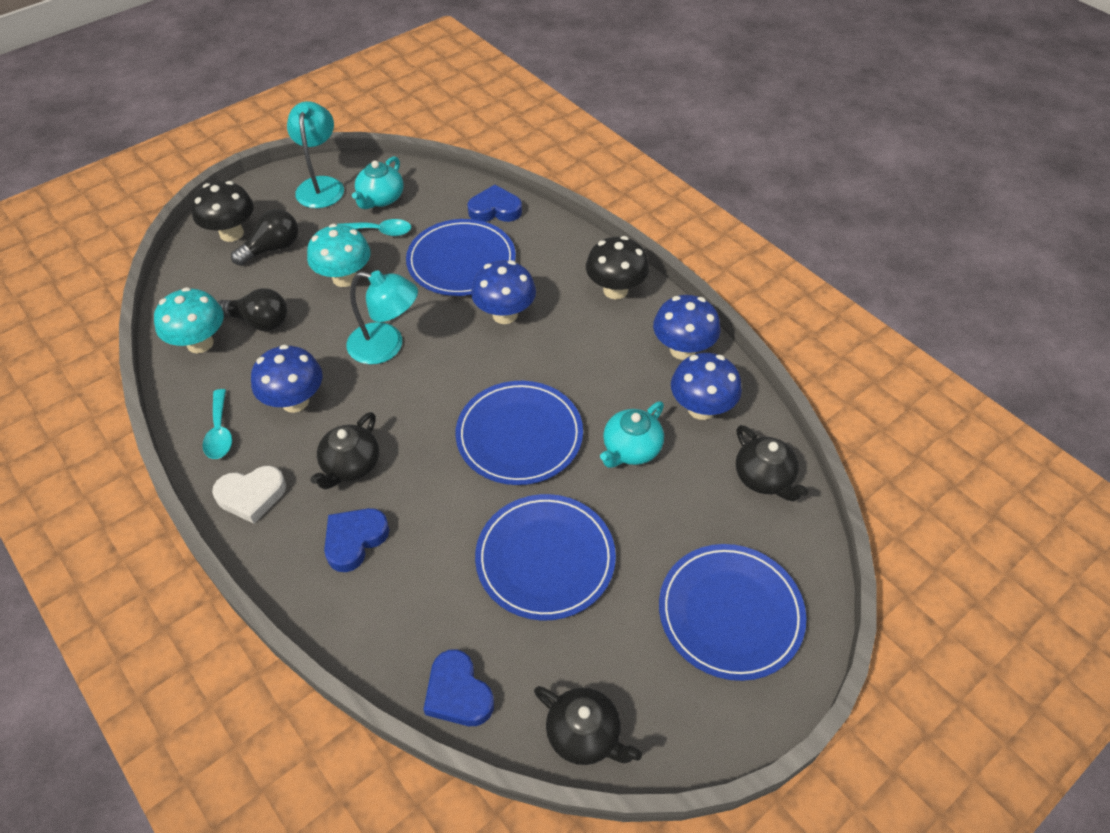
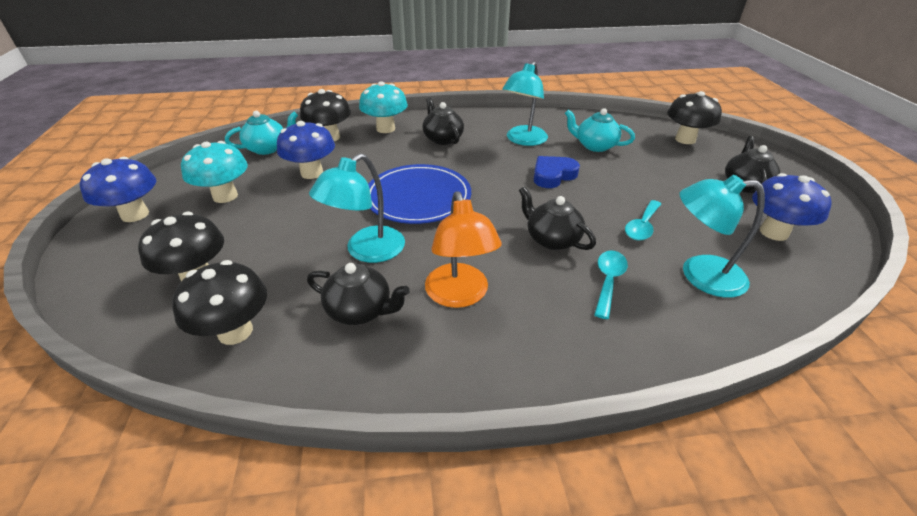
black light bulb: [218,288,287,331] [231,209,298,266] = 2 -> none = 0
black mushroom: [191,181,254,242] [586,236,649,299] = 2 -> [138,212,224,281] [172,260,267,345] [300,89,351,141] [667,91,722,144] = 4
black teapot: [310,412,379,490] [534,686,642,765] [736,425,809,502] = 3 -> [307,263,410,325] [422,98,464,145] [519,186,596,250] [725,136,781,193] = 4
blue heart: [324,508,390,572] [423,649,494,726] [467,185,522,222] = 3 -> [533,156,580,188] = 1
blue mushroom: [251,344,323,413] [471,260,536,324] [653,295,721,360] [671,353,742,420] = 4 -> [80,157,156,222] [277,121,335,179] [752,173,832,241] = 3
blue plate: [406,219,516,296] [455,381,583,485] [475,494,616,621] [659,544,806,681] = 4 -> [368,164,471,224] = 1
orange lamp: none = 0 -> [425,191,502,308] = 1
turquoise lamp: [287,101,344,208] [346,270,418,365] = 2 -> [309,154,405,263] [502,61,548,146] [679,175,765,298] = 3
white heart: [212,466,286,524] = 1 -> none = 0

